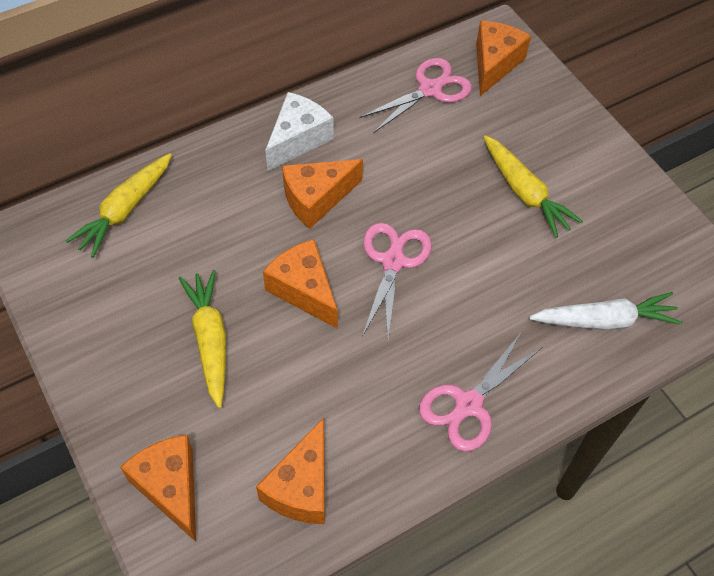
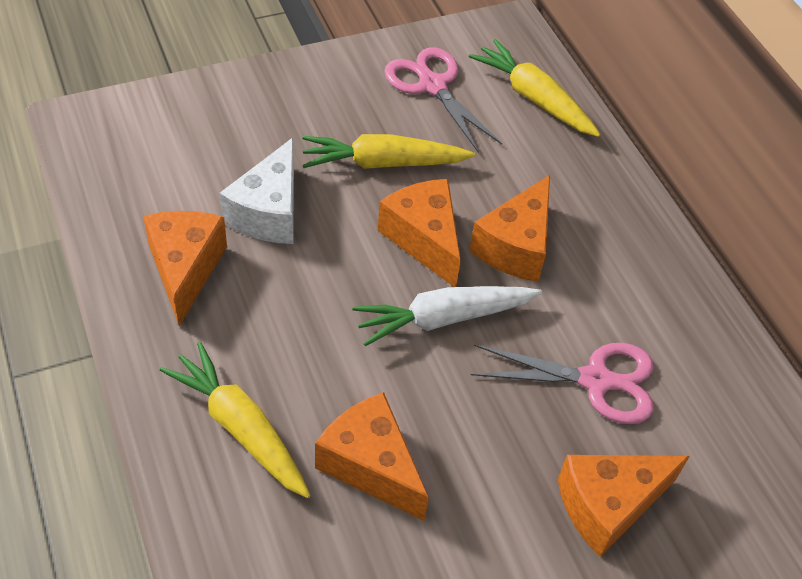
pink scissors: [359,58,472,133] [362,223,432,338] [419,333,541,451] = 3 -> [384,47,502,153] [471,343,653,424] = 2

